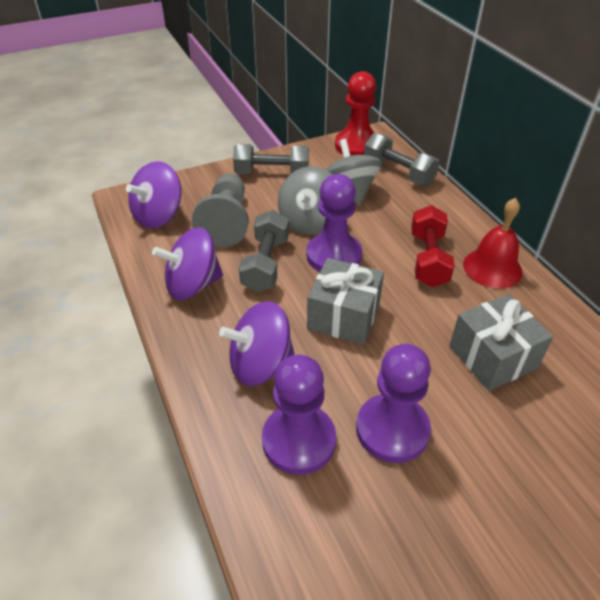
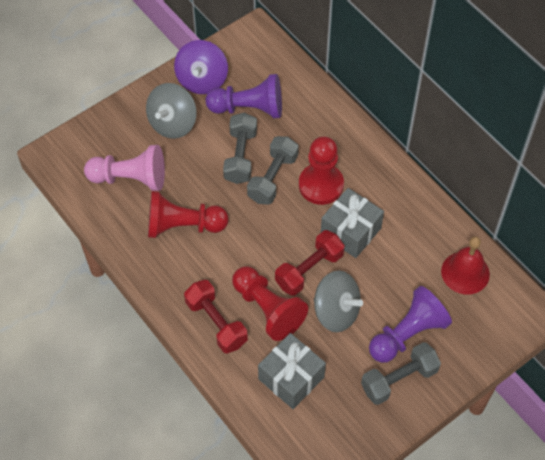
grey pawn: [192,173,249,247] = 1 -> none = 0
pink pawn: none = 0 -> [84,145,165,191] = 1
purple pawn: [262,355,336,475] [306,174,362,272] [356,344,431,463] = 3 -> [206,74,282,118] [369,286,452,363] = 2
purple spinning top: [126,161,181,228] [152,227,223,300] [219,301,294,386] = 3 -> [174,40,228,94] = 1
red dumbbell: [411,205,455,287] = 1 -> [184,280,248,354] [275,230,345,296] = 2
red pawn: [335,71,376,156] = 1 -> [148,191,229,238] [232,266,308,341] [299,136,344,205] = 3

